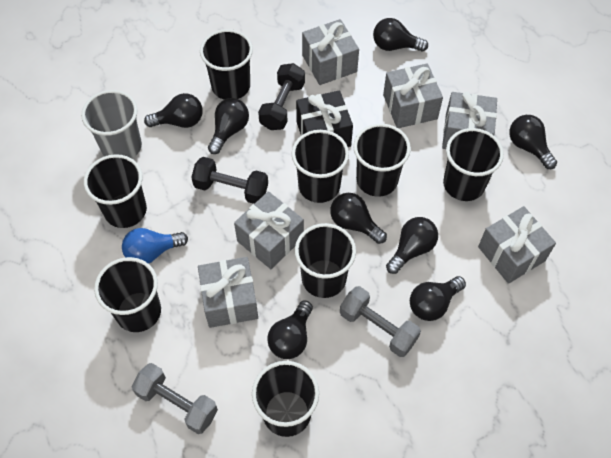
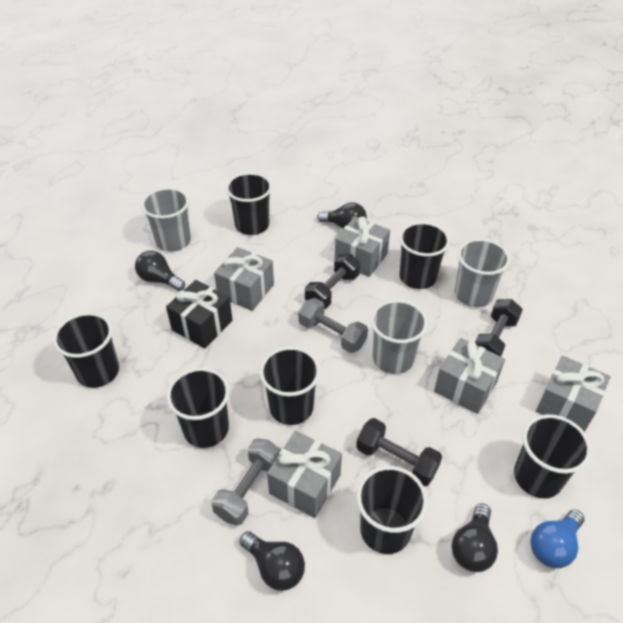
black cup: [84,154,147,228] [94,257,161,332] [200,29,253,100] [252,361,319,437] [292,130,349,203] [295,223,356,298] [353,124,411,197] [443,128,504,201] = 8 -> [53,312,119,388] [167,368,230,448] [226,173,272,235] [260,347,321,425] [356,466,428,554] [399,222,450,289] [514,414,591,498] = 7
black dumbbell: [191,157,268,204] [258,63,305,130] = 2 -> [305,254,360,309] [356,418,442,486] [475,299,523,356] = 3
black light bulb: [144,93,203,128] [208,98,249,154] [267,301,313,359] [330,193,387,244] [373,18,428,52] [386,217,438,274] [410,276,466,321] [509,115,557,169] = 8 -> [135,251,185,291] [240,531,305,591] [317,202,367,229] [452,503,498,572] = 4
grey cup: [81,90,142,158] = 1 -> [141,188,191,252] [371,300,428,374] [455,239,510,307] = 3
grey gift: [198,257,258,328] [234,191,304,269] [302,19,359,85] [383,63,443,128] [442,92,497,149] [478,206,556,284] = 6 -> [214,247,274,311] [267,431,342,518] [335,216,390,277] [434,338,505,414] [536,356,610,432] = 5

